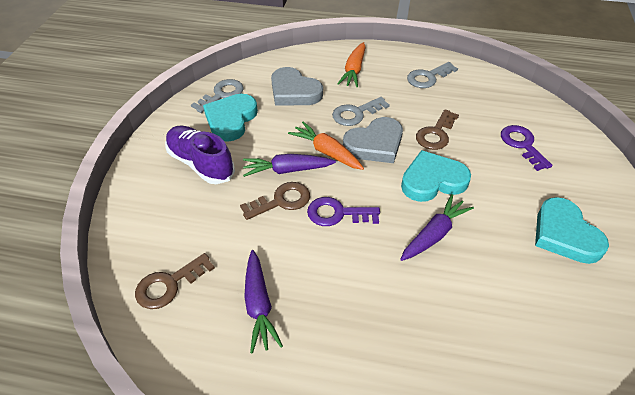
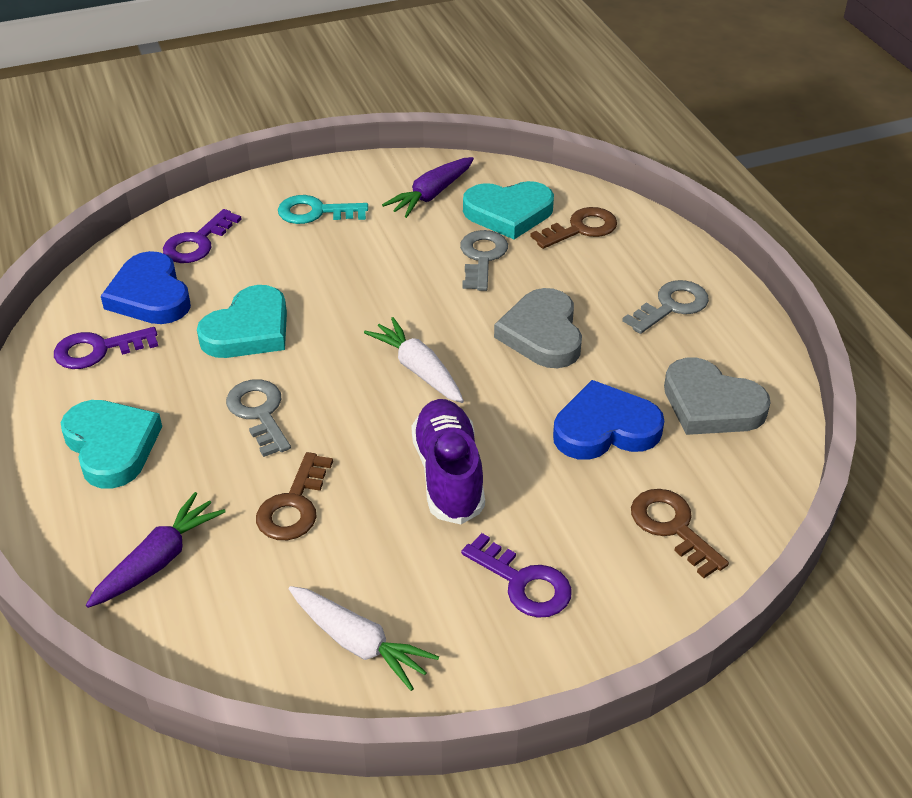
blue heart: none = 0 -> [101,251,191,324] [553,380,664,460] = 2
orange carrot: [288,122,364,170] [337,42,365,87] = 2 -> none = 0
purple carrot: [243,154,336,177] [244,250,283,354] [400,194,474,261] = 3 -> [86,492,225,608] [382,157,474,218] = 2
purple key: [307,197,380,226] [501,125,553,171] = 2 -> [54,327,158,369] [163,209,242,263] [461,533,572,618] = 3
turquoise key: none = 0 -> [278,195,368,224] = 1
white carrot: none = 0 -> [289,586,439,691] [364,317,464,403] = 2

